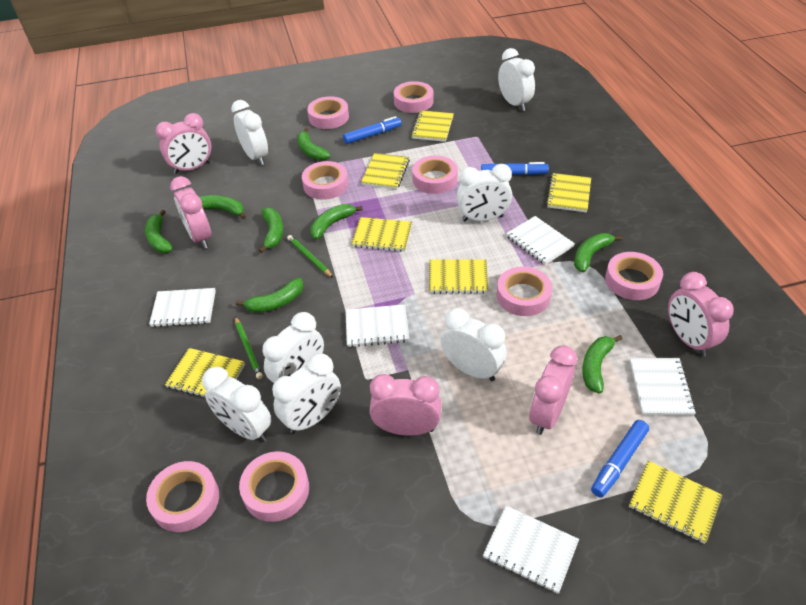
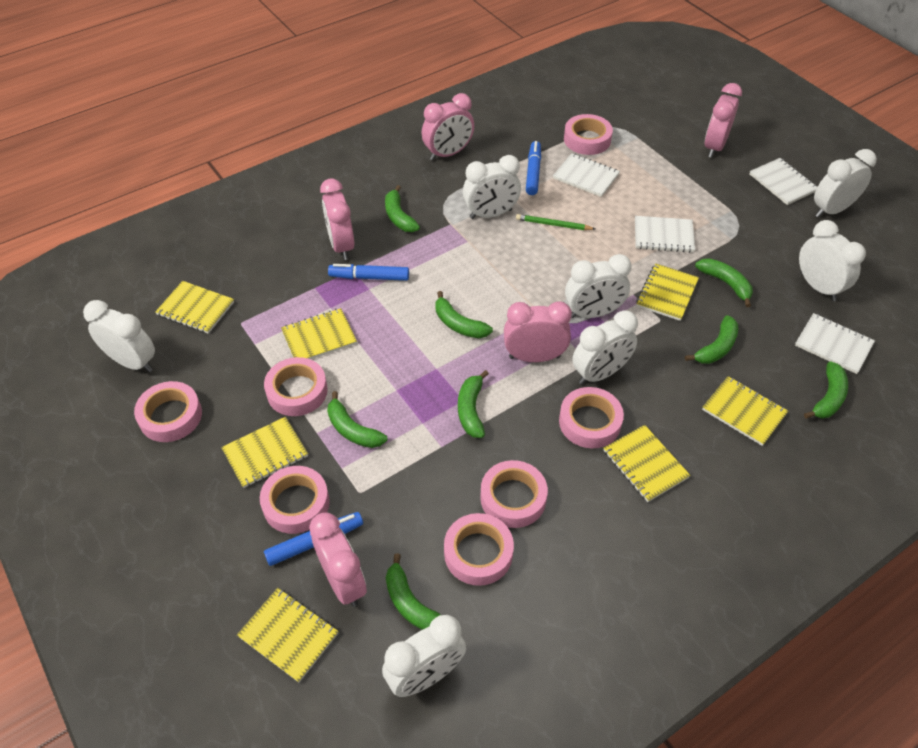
green pencil: [235,316,263,379] [287,235,333,278] = 2 -> [516,214,595,230] = 1
pink tape: [146,461,219,532] [239,451,309,522] [302,161,348,200] [307,96,349,129] [394,81,433,113] [412,156,458,194] [496,267,552,316] [605,252,663,300] = 8 -> [134,381,202,442] [260,466,330,534] [264,357,328,416] [444,513,514,586] [480,460,548,528] [559,387,624,448] [564,114,613,155] = 7
white notebook: [149,288,216,327] [345,304,409,347] [483,506,579,594] [506,216,575,265] [630,358,696,416] = 5 -> [553,153,620,197] [635,216,695,253] [750,158,817,205] [795,313,875,374] = 4

